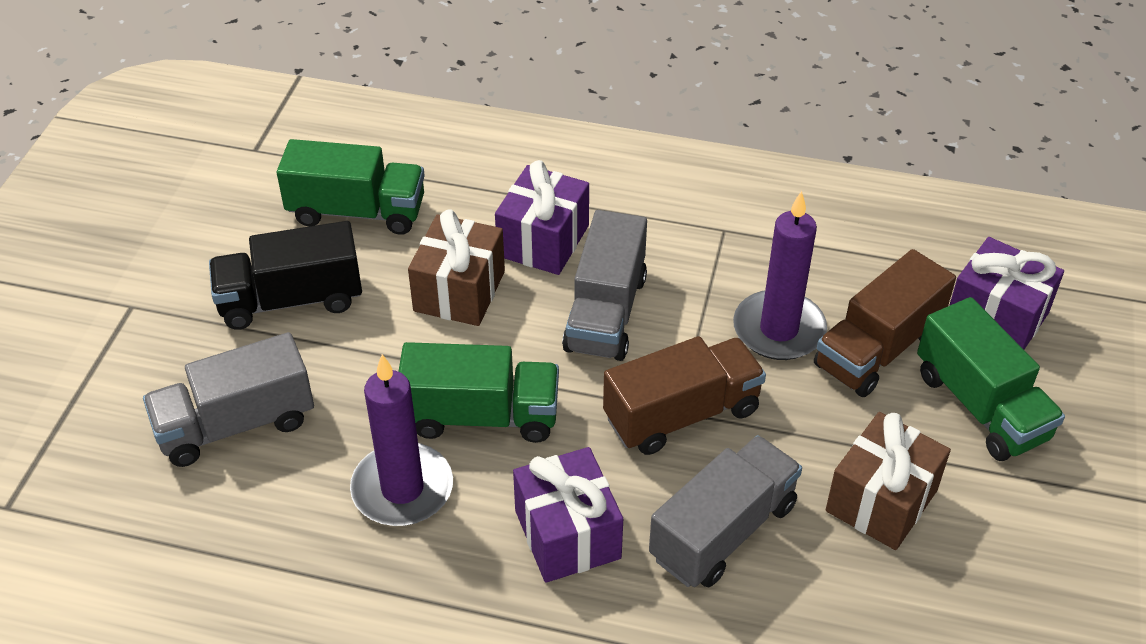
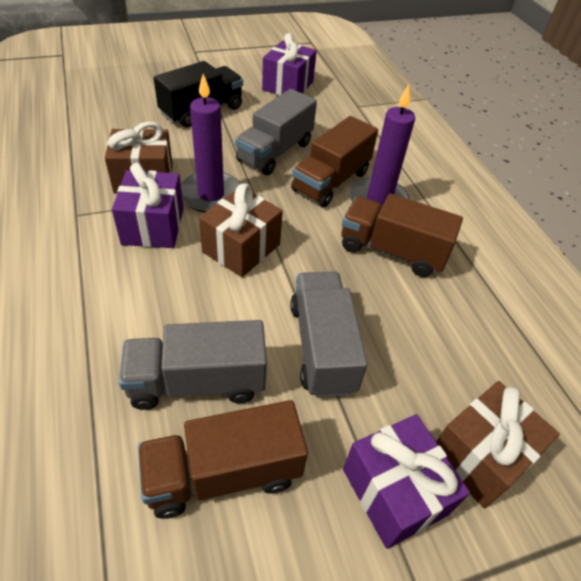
brown gift: [408,209,505,326] [826,412,951,550] = 2 -> [105,122,173,194] [199,184,283,277] [436,381,560,508] = 3
brown truck: [603,336,766,455] [814,249,956,397] = 2 -> [138,400,308,519] [291,116,378,207] [341,194,463,277] = 3
green truck: [277,139,425,235] [398,342,559,443] [917,297,1065,461] = 3 -> none = 0

